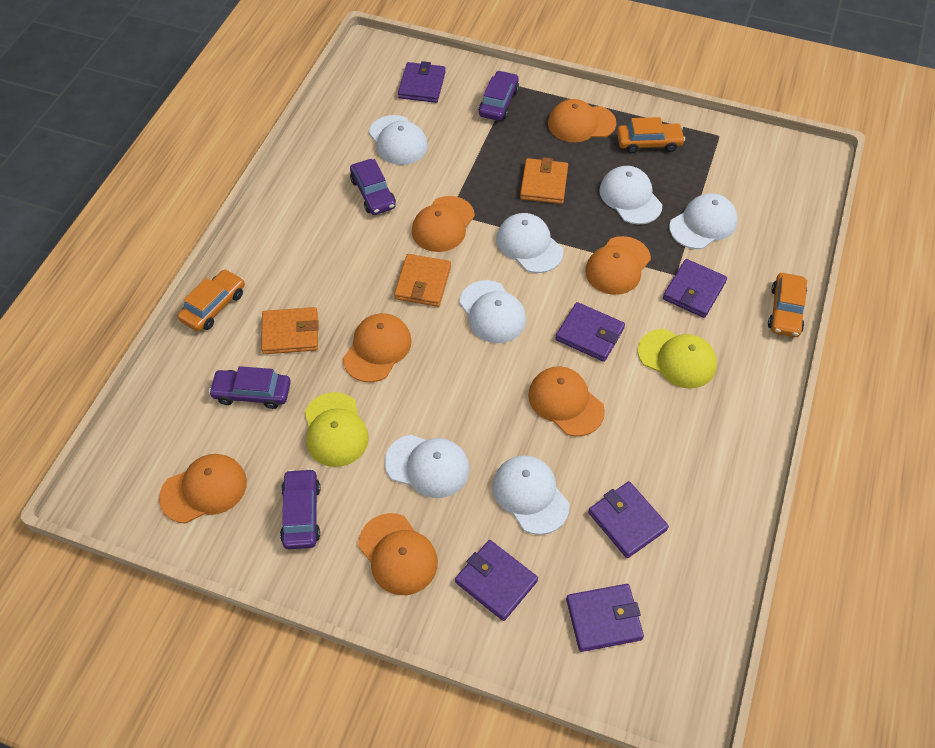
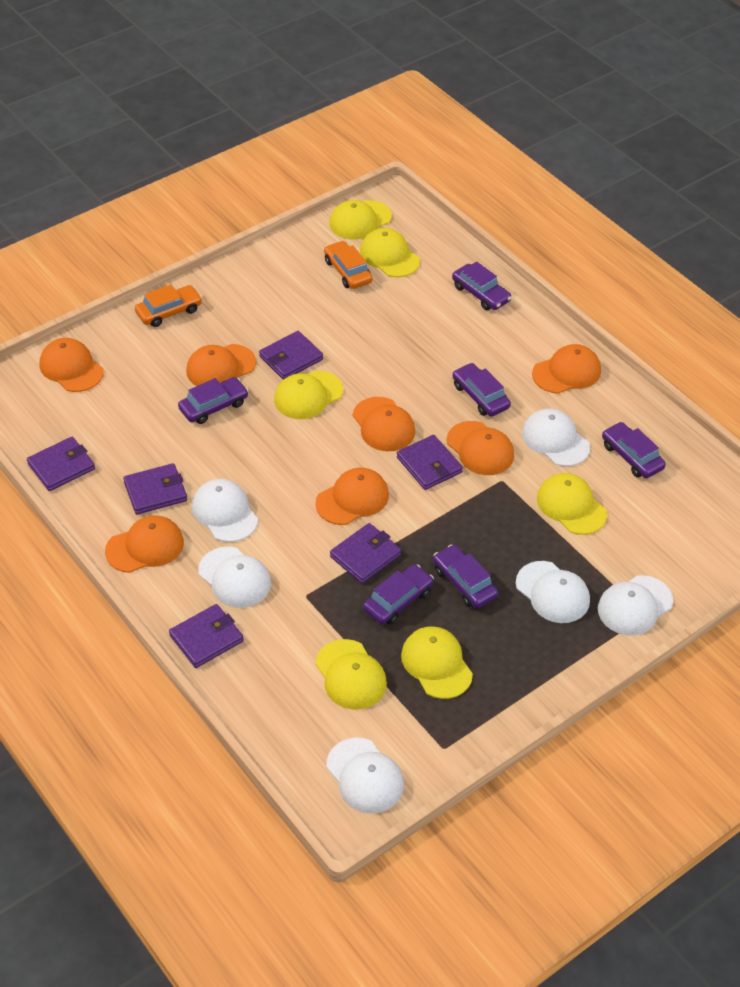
orange car: [178,269,245,332] [617,117,685,153] [768,273,807,337] = 3 -> [135,284,202,327] [324,241,372,289] = 2
orange wallet: [261,307,318,354] [394,254,451,307] [520,157,568,204] = 3 -> none = 0
purple car: [209,366,291,409] [280,468,320,549] [350,159,396,215] [479,70,519,121] = 4 -> [178,377,249,424] [363,564,434,625] [433,545,498,608] [452,262,512,310] [453,363,511,417] [602,422,666,478] = 6
white cap: [369,115,428,165] [385,435,470,498] [459,280,526,343] [492,455,569,535] [497,213,563,273] [599,166,662,224] [669,193,738,249] = 7 -> [192,479,258,542] [198,547,271,608] [326,738,404,814] [516,561,590,623] [522,408,590,466] [598,575,673,635] = 6
yellow cap: [305,392,369,467] [638,329,717,389] = 2 -> [274,371,343,419] [315,639,387,710] [329,200,392,240] [360,228,420,277] [401,626,473,699] [537,473,607,535] = 6

